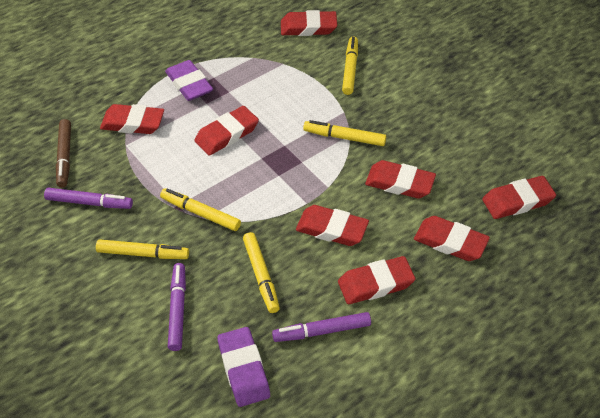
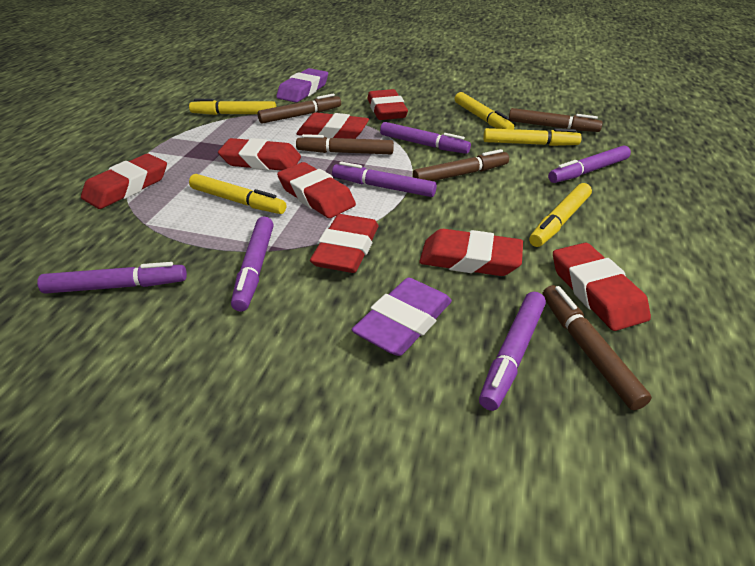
brown marker: [56,119,71,188] = 1 -> [258,94,341,124] [296,134,394,154] [413,149,509,181] [509,108,603,132] [542,285,652,410] = 5
purple marker: [44,188,133,209] [168,263,186,351] [272,312,371,342] = 3 -> [37,262,187,294] [231,217,274,312] [332,161,437,197] [380,122,471,154] [479,292,546,411] [548,145,631,183] = 6

